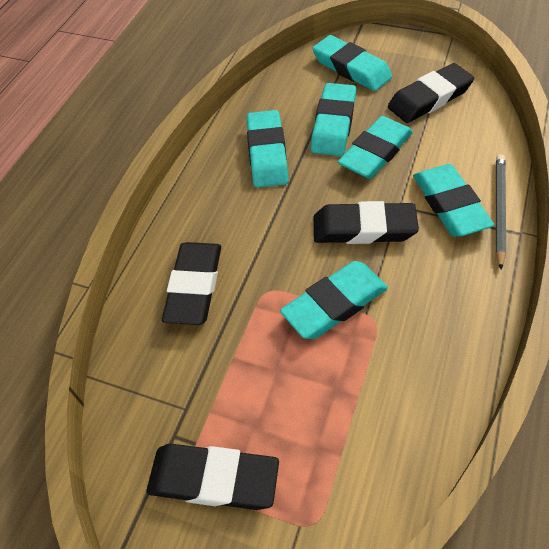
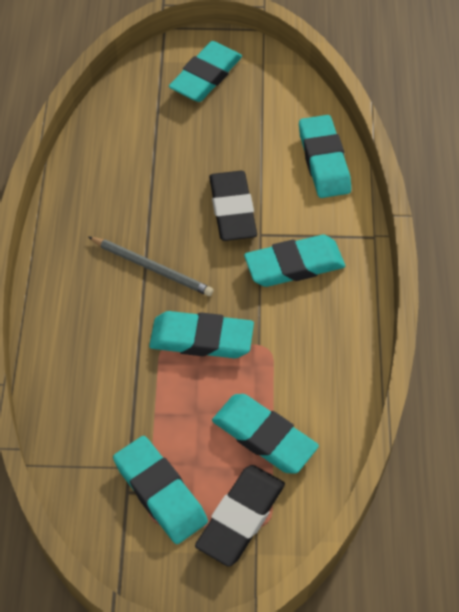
black eraser: [147,443,279,510] [162,242,221,325] [314,201,419,244] [388,63,474,123] = 4 -> [195,465,285,567] [209,171,257,241] = 2

